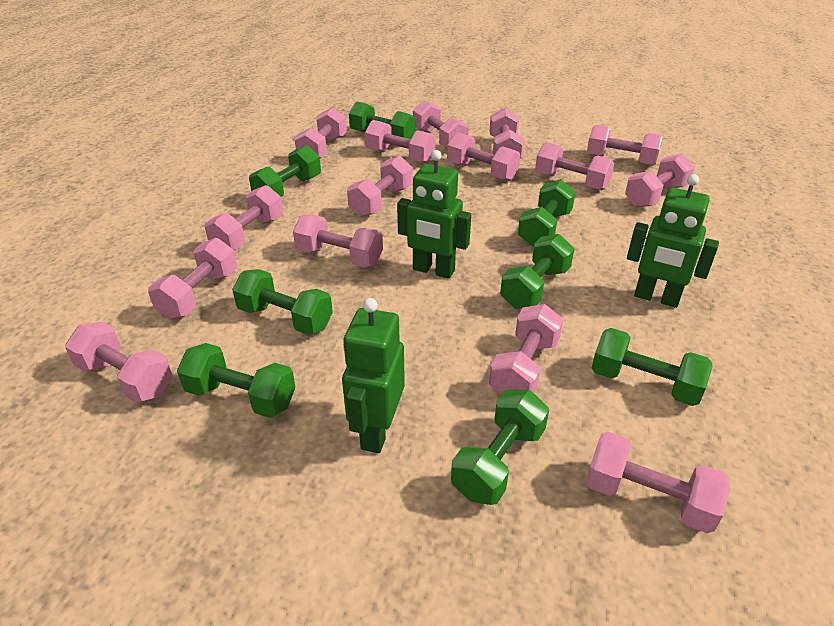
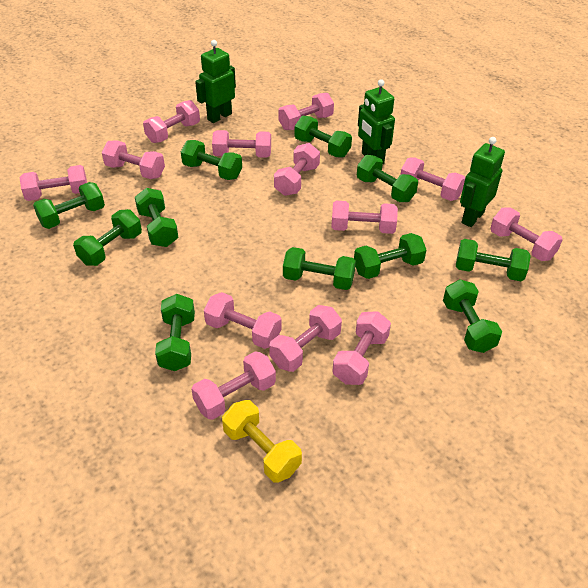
green dumbbell: [177,343,296,418] [232,269,333,335] [249,145,321,197] [349,101,416,139] [451,390,549,505] [500,234,574,309] [518,179,576,247] [592,328,712,406] = 8 -> [33,182,105,229] [73,209,142,266] [135,188,179,247] [155,294,195,371] [181,140,242,180] [283,247,356,290] [295,116,352,158] [354,233,426,279] [357,155,418,202] [443,279,502,353] [456,239,531,281] = 11
pink dumbbell: [65,322,172,403] [148,238,237,319] [205,185,283,250] [293,215,383,267] [294,107,347,158] [347,156,413,217] [365,120,435,163] [413,100,469,148] [447,132,520,181] [489,304,563,395] [490,108,524,159] [535,142,614,190] [586,432,730,533] [587,125,663,166] [625,154,695,207] = 15 -> [19,165,87,201] [102,140,165,179] [143,100,200,143] [192,351,276,420] [204,292,282,349] [212,130,271,158] [269,305,342,372] [274,143,320,196] [278,93,334,130] [331,201,398,234] [332,311,391,385] [400,157,465,201] [490,207,563,261] = 13
yellow dumbbell: none = 0 -> [222,400,302,483] = 1

